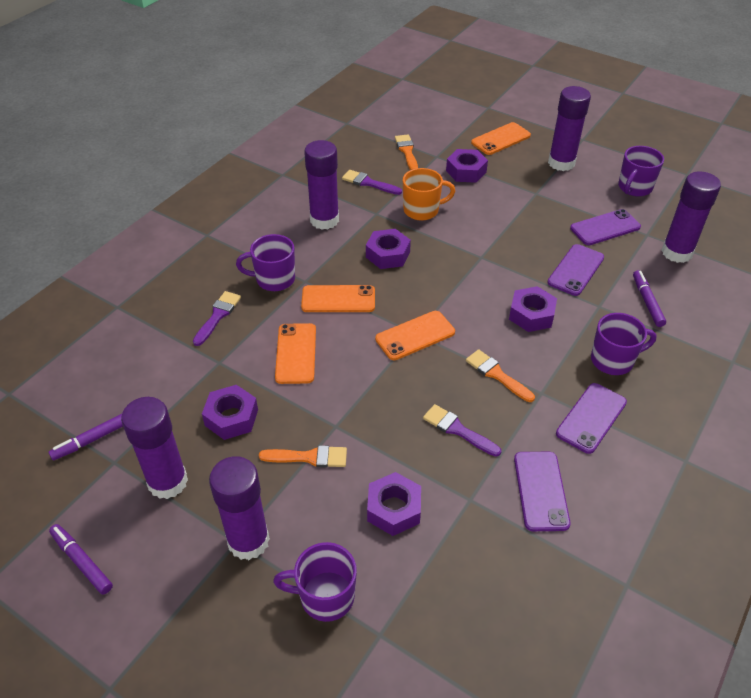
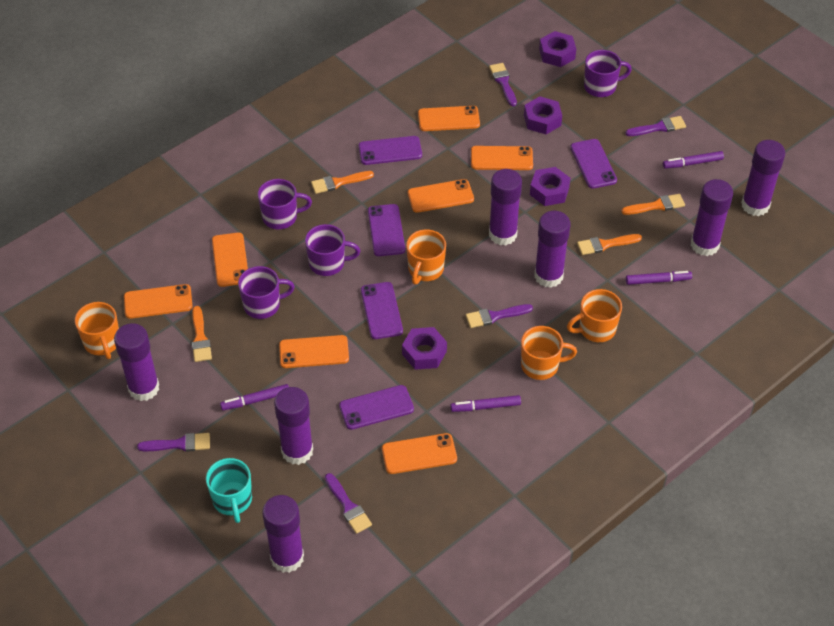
orange brush: [259,445,347,468] [395,135,418,170] [466,349,535,402] = 3 -> [192,306,212,362] [311,171,374,194] [577,234,642,255] [621,194,685,215] = 4
orange mug: [403,168,455,221] = 1 -> [75,302,119,359] [406,229,446,285] [521,326,577,380] [567,289,622,342] = 4
orange phone: [275,323,316,384] [301,285,375,312] [375,311,455,360] [471,122,531,155] = 4 -> [124,284,193,319] [212,233,248,287] [279,335,349,368] [382,433,457,474] [408,179,474,213] [418,106,480,131] [471,146,533,170] = 7
purple brush: [193,291,241,346] [342,170,402,195] [423,404,502,457] = 3 -> [137,433,210,452] [325,473,372,534] [466,304,533,328] [489,63,517,106] [625,116,686,136] = 5
purple glue stick: [121,397,188,499] [209,456,270,560] [304,140,339,230] [548,86,591,171] [661,172,721,263] = 5 -> [114,323,159,401] [262,495,304,573] [274,387,313,465] [489,169,522,246] [534,211,570,288] [691,179,733,256] [741,140,785,216] = 7
purple marker: [48,414,123,460] [49,524,113,595] [633,270,666,327] = 3 -> [220,384,289,410] [450,395,521,412] [626,271,692,285] [663,151,724,169] = 4
purple nut: [202,385,258,440] [366,229,411,269] [367,472,421,536] [446,149,488,183] [509,286,557,332] = 5 -> [402,327,447,370] [524,96,562,134] [530,167,570,206] [539,31,576,67] = 4
purple phone: [514,452,570,531] [547,244,604,296] [556,383,627,454] [570,209,641,245] = 4 -> [339,385,414,430] [358,136,422,165] [361,282,403,339] [368,204,405,256] [570,139,617,189] = 5
turquoise mug: none = 0 -> [206,458,252,523] = 1

